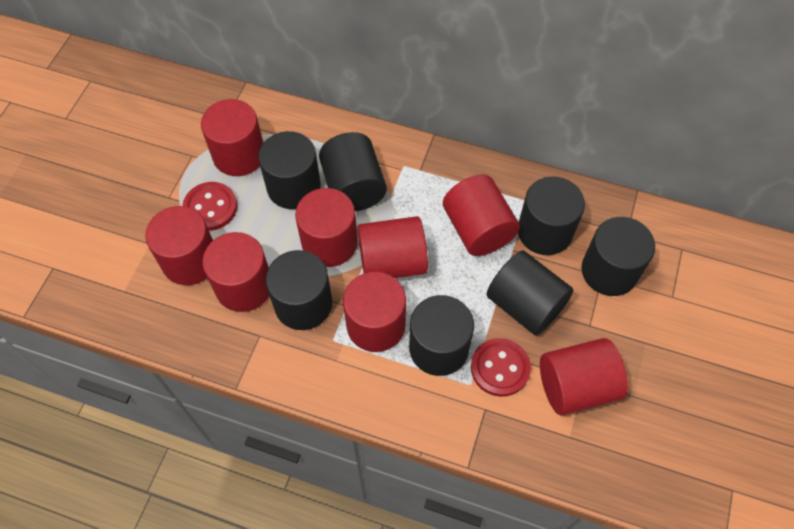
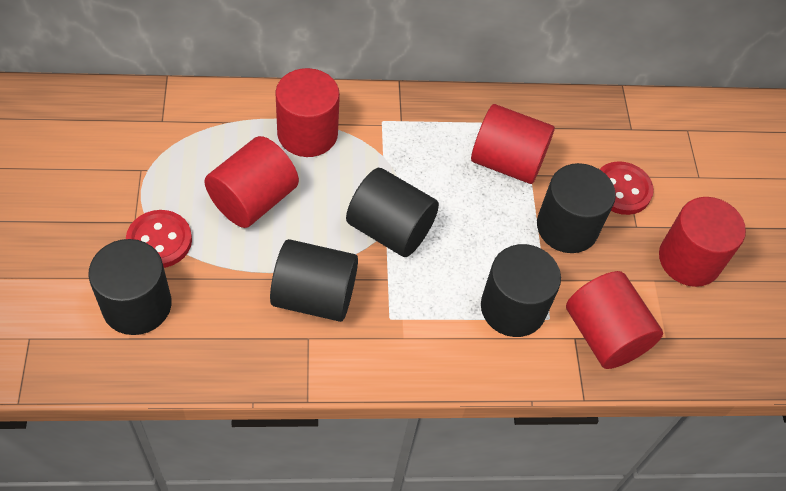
black cylinder: [258,131,321,209] [266,250,332,330] [319,132,387,211] [409,295,474,376] [487,251,574,336] [518,176,585,255] [581,217,655,296] = 7 -> [89,239,172,335] [270,239,358,322] [346,168,439,257] [481,244,561,337] [537,163,616,253] = 5
red cylinder: [145,206,213,285] [201,99,263,176] [202,232,269,312] [295,188,358,267] [343,272,406,352] [358,216,428,278] [443,174,520,256] [540,338,628,416] = 8 -> [204,136,299,228] [275,68,340,157] [471,104,555,184] [566,271,663,369] [659,197,746,287] = 5

